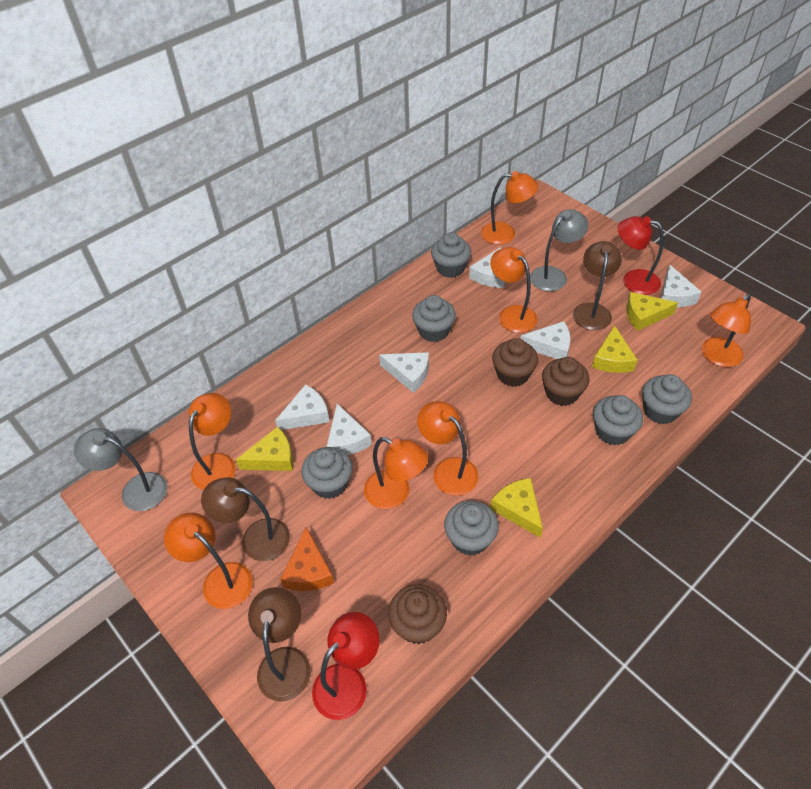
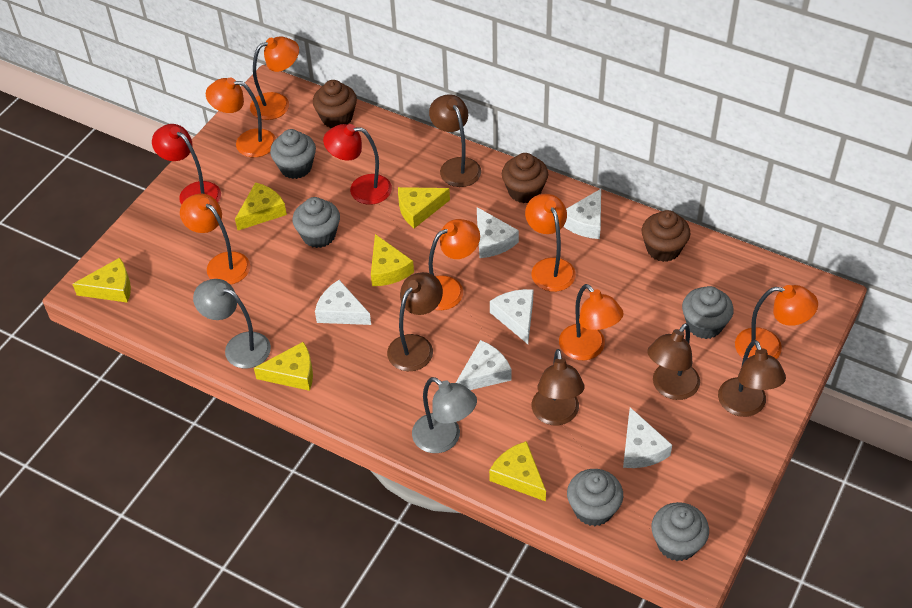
brown lamp: [201,477,290,561] [248,587,311,702] [573,241,622,330] = 3 -> [387,272,443,371] [429,94,481,187] [532,349,585,425] [647,323,700,400] [718,340,786,417] = 5
grey cupcake: [301,447,353,499] [412,295,456,342] [431,232,471,278] [444,500,499,556] [593,395,643,446] [642,374,692,424] = 6 -> [270,129,316,179] [292,197,340,248] [567,469,623,526] [651,502,709,561] [682,286,734,339] = 5
orange cheese: [280,528,334,591] = 1 -> none = 0
yellow cheese: [236,426,293,471] [490,478,543,538] [592,325,638,373] [626,292,678,331] = 4 -> [73,258,131,303] [235,182,287,230] [254,342,313,391] [371,234,414,286] [398,187,450,228] [489,441,546,501] = 6

